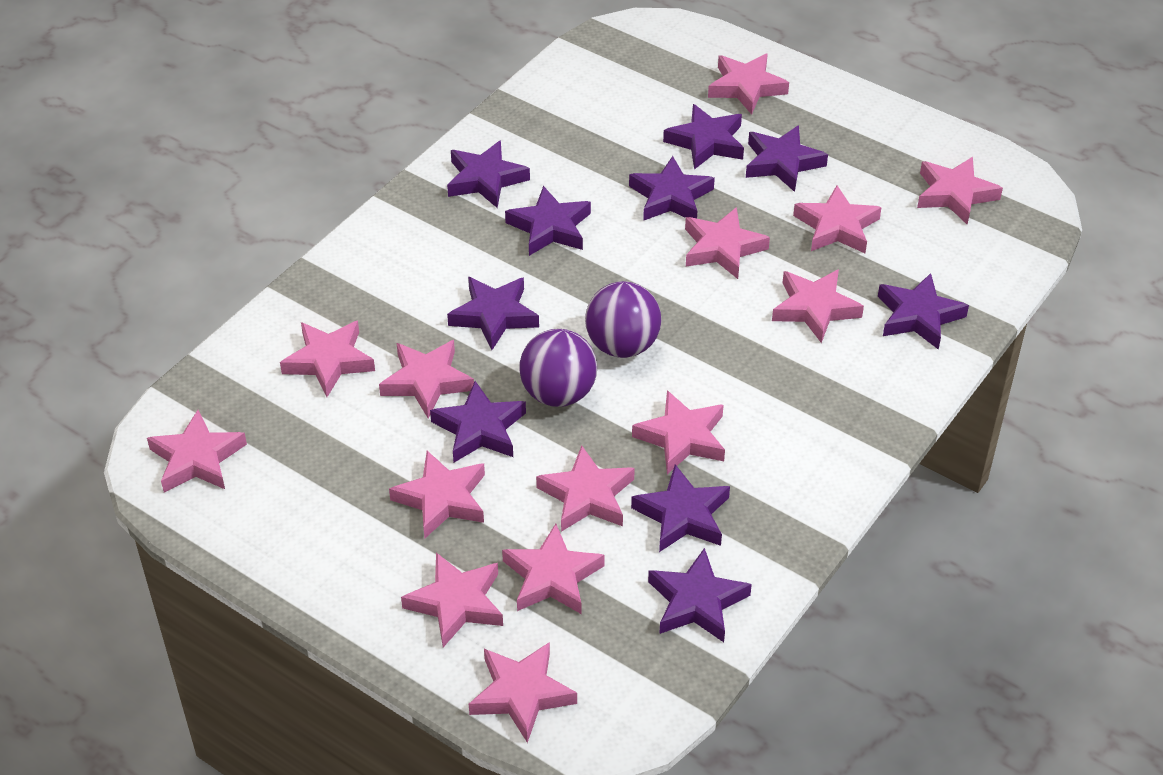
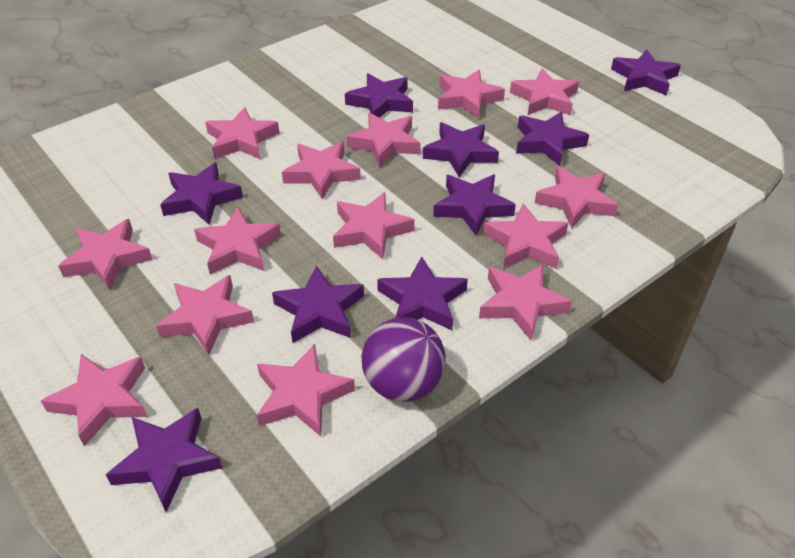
purple ball: [519,329,597,407] [585,281,661,358] = 2 -> [362,317,446,402] = 1
purple star: [430,381,526,462] [447,140,530,208] [447,277,539,350] [505,186,591,256] [629,156,715,221] [631,464,730,552] [648,548,752,642] [663,104,744,170] [746,125,828,192] [878,273,969,350] = 10 -> [106,408,222,512] [160,163,243,225] [272,265,364,343] [345,73,413,118] [377,257,468,330] [423,122,499,177] [433,174,516,236] [516,112,589,166] [611,50,681,96] = 9

